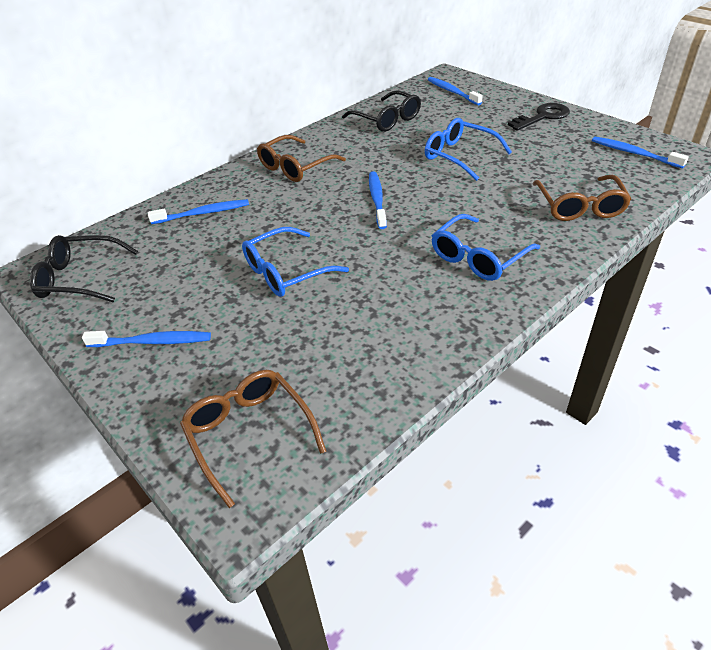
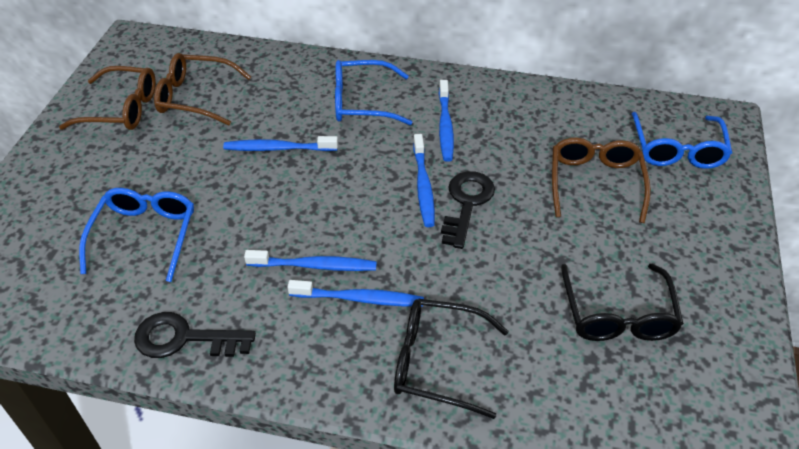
black key: [508,103,570,131] = 1 -> [134,312,256,358] [441,171,495,249] = 2

